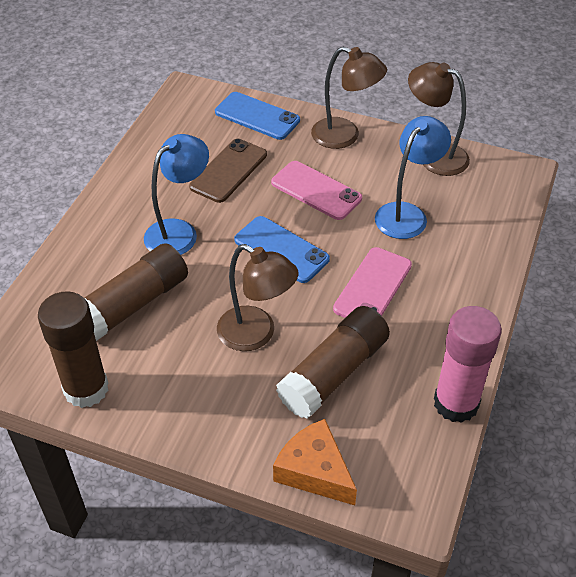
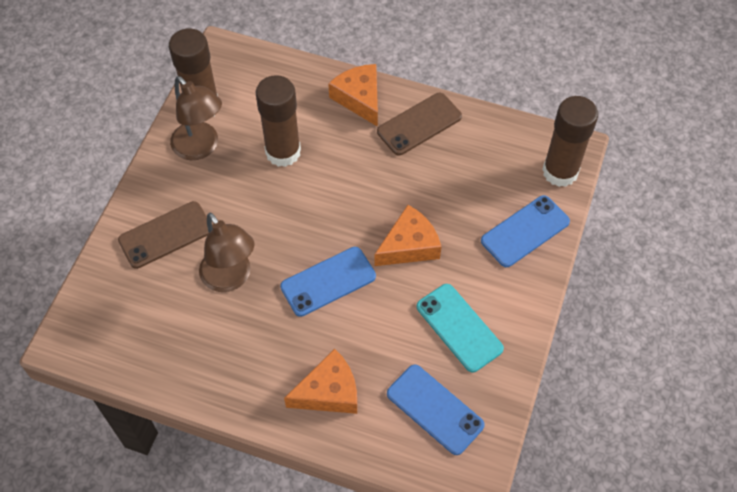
blue lamp: [144,134,209,255] [375,116,451,239] = 2 -> none = 0
blue phone: [215,92,300,140] [234,216,330,283] = 2 -> [280,247,376,317] [387,365,485,455] [481,195,570,267] = 3
brown lamp: [217,244,299,351] [311,47,387,149] [408,62,470,176] = 3 -> [170,76,222,160] [199,213,255,292] = 2
brown phone: [189,139,267,203] = 1 -> [118,201,209,269] [377,93,462,155] = 2
orange cheese: [273,419,357,505] = 1 -> [284,349,357,414] [328,64,378,127] [374,205,441,266] = 3
pink glue stick: [434,306,502,423] = 1 -> none = 0
pink phone: [271,161,362,220] [333,247,412,318] = 2 -> none = 0
turquoise phone: none = 0 -> [417,284,504,372] = 1

